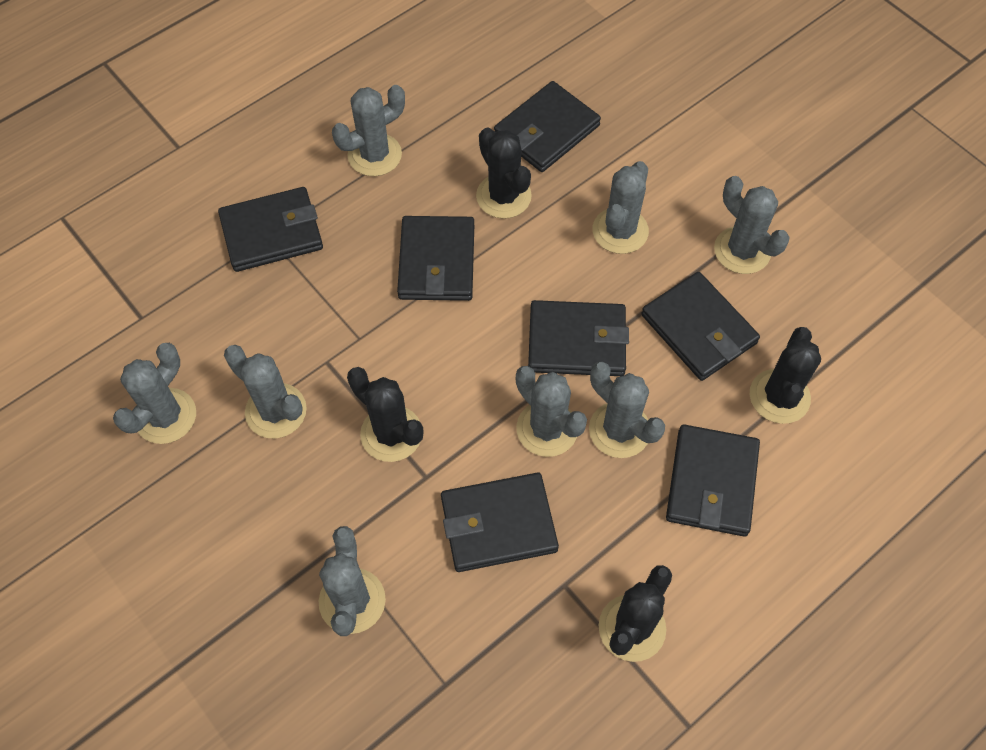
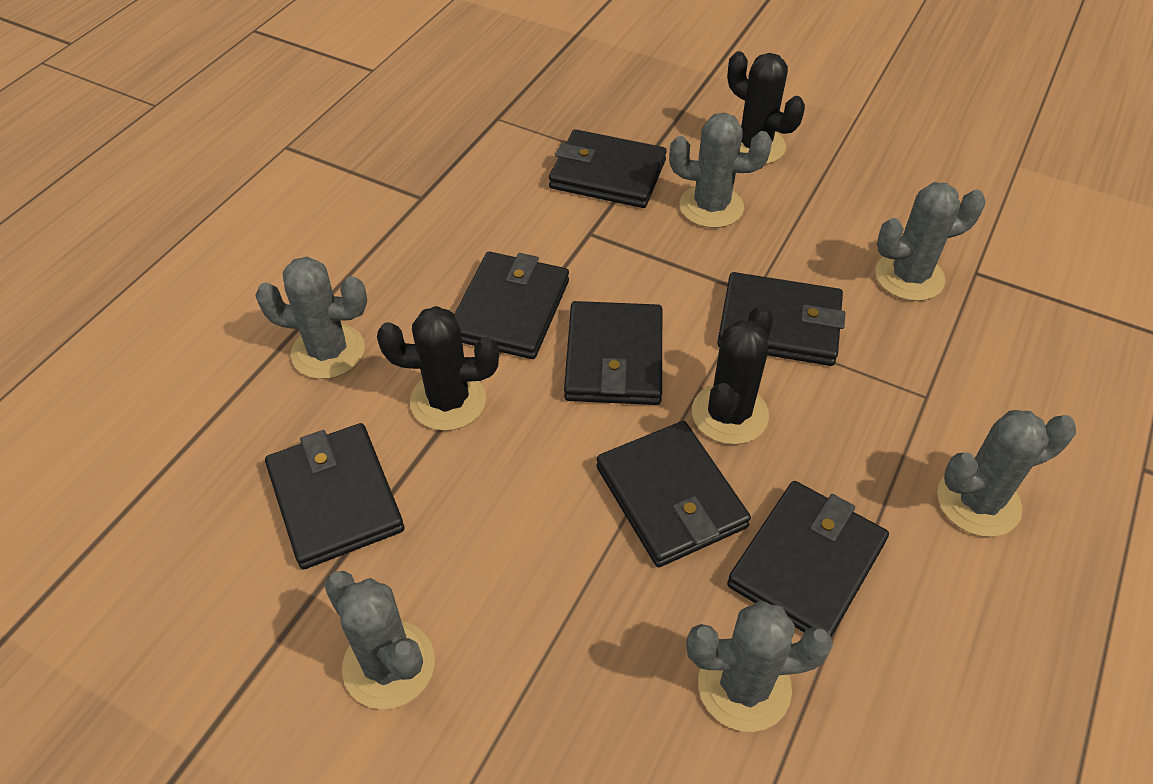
black cactus: [347,367,424,462] [476,128,532,219] [599,565,672,662] [750,327,821,424] = 4 -> [377,306,499,431] [692,305,773,445] [727,51,805,164] = 3
grey cactus: [113,343,196,444] [224,345,307,438] [319,526,386,636] [332,85,405,176] [516,366,587,457] [589,362,665,458] [593,161,649,254] [714,176,790,274] = 8 -> [255,257,367,379] [324,571,435,709] [669,112,772,228] [687,600,833,732] [875,182,986,301] [937,410,1076,537] = 6

